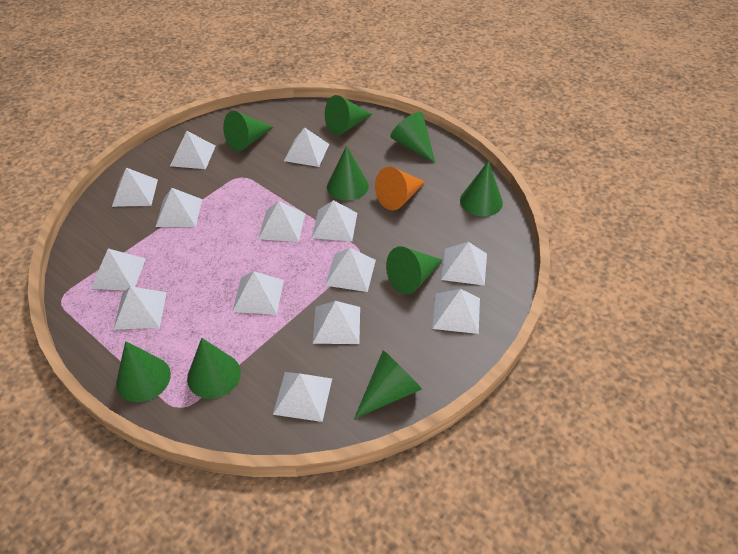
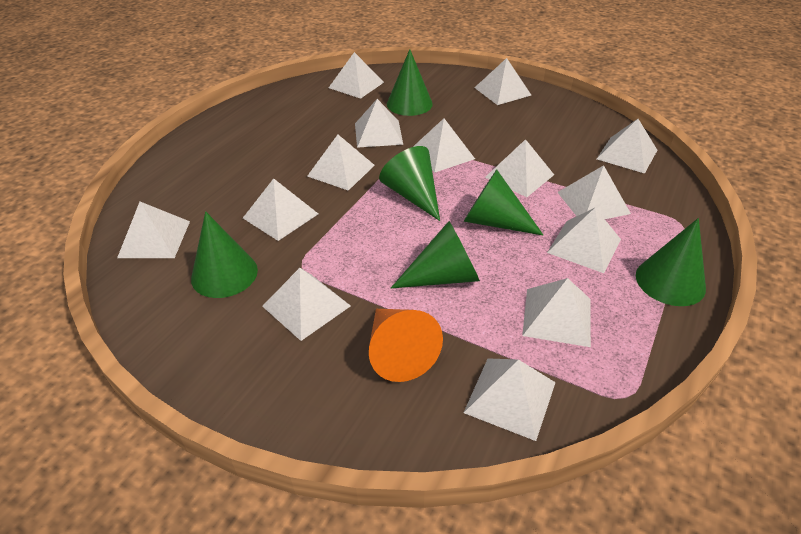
green cone: [116,341,171,402] [187,338,241,399] [223,111,273,152] [325,95,372,135] [327,145,369,201] [354,350,422,418] [386,246,443,294] [390,112,435,163] [460,161,503,217] = 9 -> [191,211,258,298] [379,146,440,221] [387,49,433,116] [391,221,480,288] [464,170,544,236] [636,218,706,306] = 6

